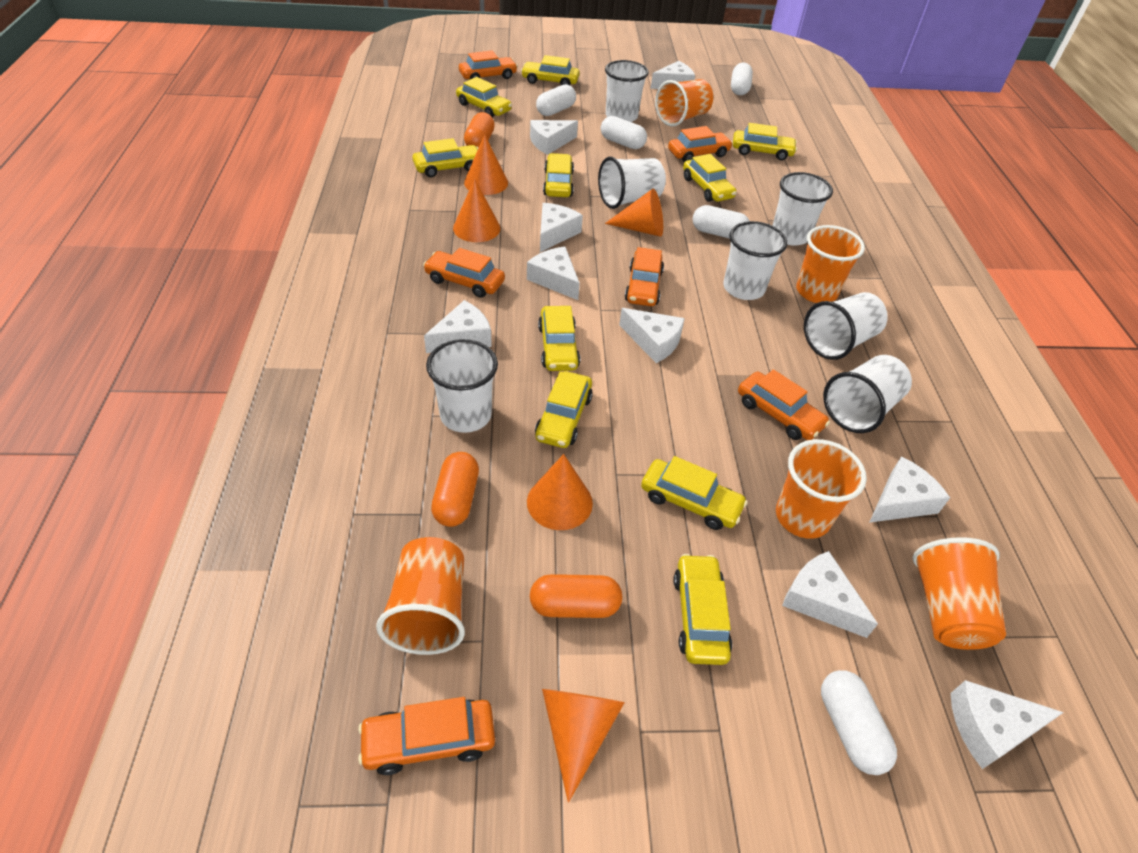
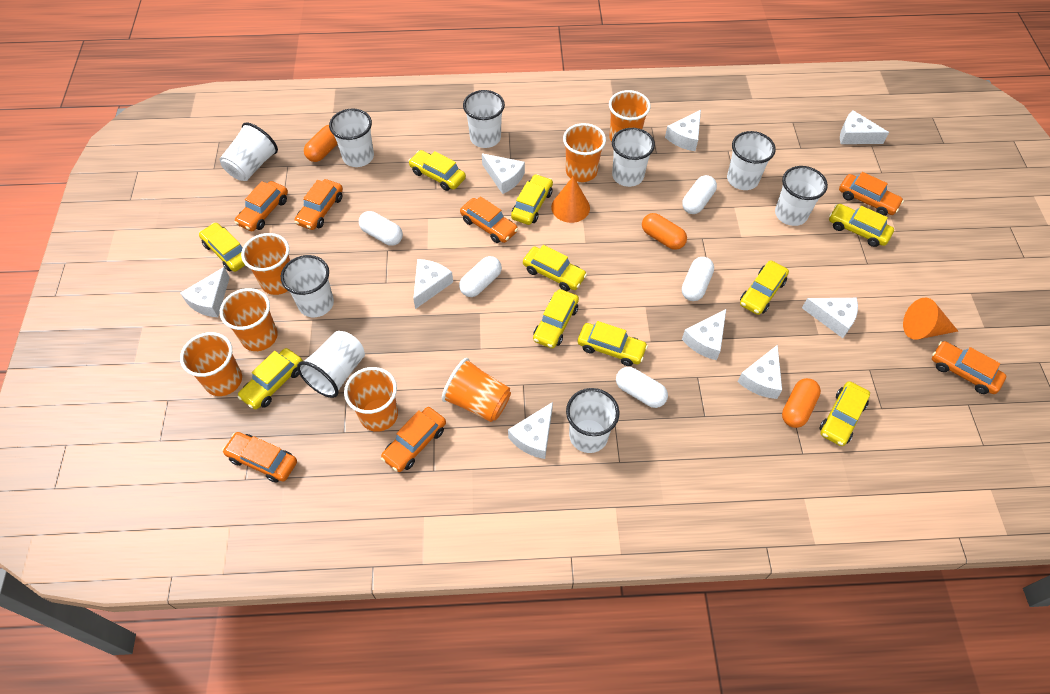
orange car: [358,697,495,775] [423,248,505,298] [459,50,518,79] [625,247,664,306] [668,126,733,162] [738,369,830,440] = 6 -> [222,432,297,483] [235,181,288,231] [295,179,343,230] [381,407,446,472] [460,196,518,243] [839,172,904,216] [932,341,1006,394] = 7
orange cone: [453,178,500,242] [464,134,508,195] [527,454,593,530] [542,689,625,803] [605,188,663,237] = 5 -> [551,176,590,223] [903,297,958,340] = 2
orange cup: [376,537,465,655] [655,79,713,126] [776,439,867,539] [796,225,865,303] [913,537,1006,650] = 5 -> [180,332,242,396] [220,288,278,351] [241,233,290,295] [344,367,398,432] [442,358,511,422] [563,123,606,182] [609,90,651,142] = 7
white cup: [426,339,498,433] [598,157,666,209] [605,60,649,122] [723,221,787,300] [773,172,833,246] [804,292,888,360] [823,355,912,433] = 7 -> [220,123,278,181] [281,255,334,317] [297,331,365,398] [329,109,374,167] [463,90,505,148] [566,388,619,453] [612,128,655,187] [727,131,776,190] [775,166,828,226] = 9

